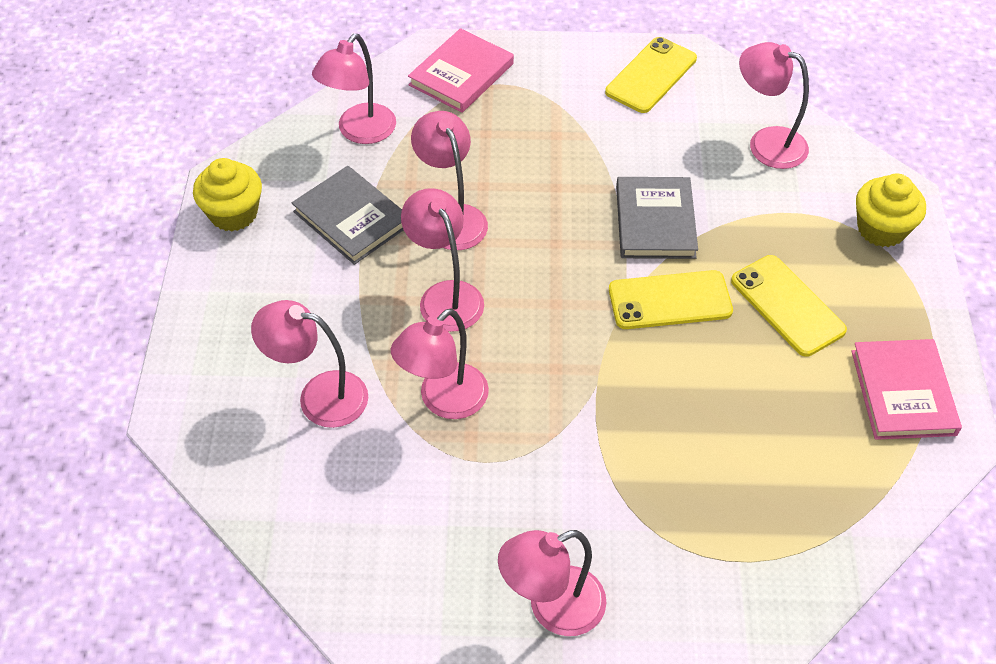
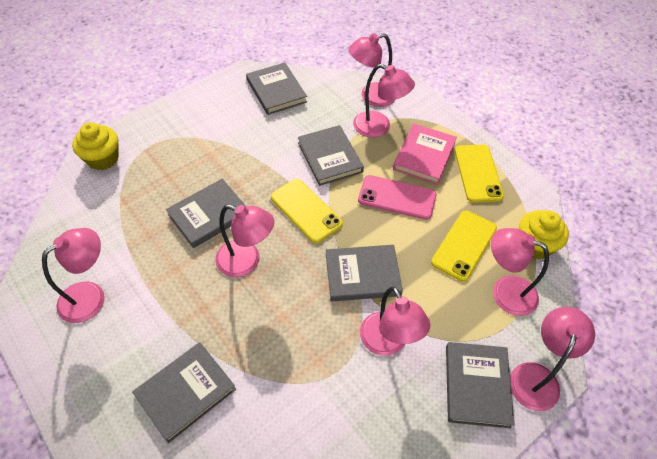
grey book: [292,166,403,265] [616,177,698,259] = 2 -> [132,342,236,443] [166,179,247,248] [246,62,307,115] [298,125,364,186] [326,245,403,301] [446,342,515,428] = 6
pink book: [408,28,514,113] [851,339,962,440] = 2 -> [393,124,457,184] = 1
pink phone: none = 0 -> [358,175,437,220] = 1

